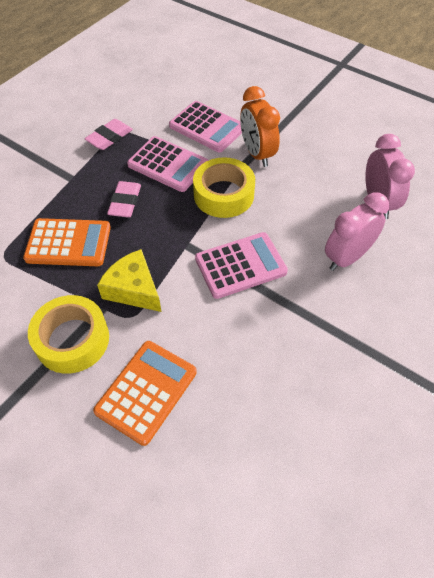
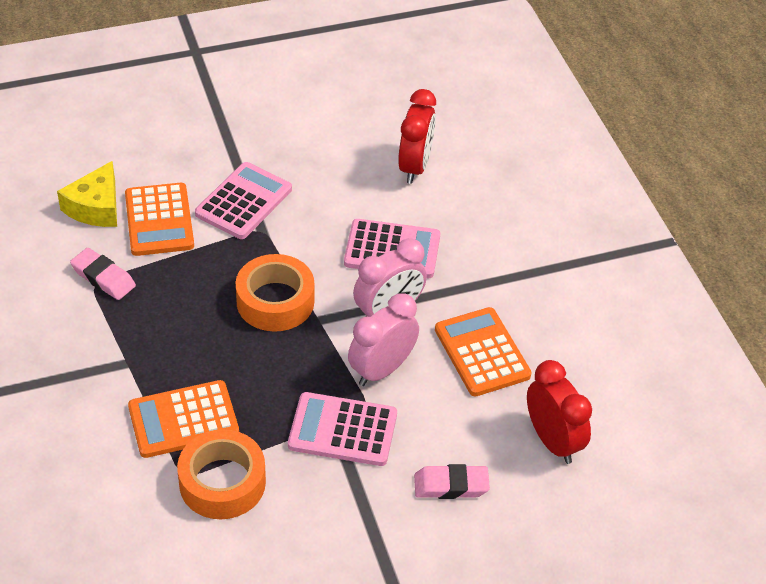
orange calculator: [23,218,111,266] [93,341,197,446] = 2 -> [125,183,194,256] [128,380,239,458] [435,307,532,396] = 3
orange clock: [240,86,280,167] = 1 -> none = 0
orange tape: none = 0 -> [177,429,266,519] [235,254,314,332] = 2
red clock: none = 0 -> [398,89,436,184] [527,360,592,464] = 2
yellow tape: [28,295,109,374] [193,157,255,218] = 2 -> none = 0

